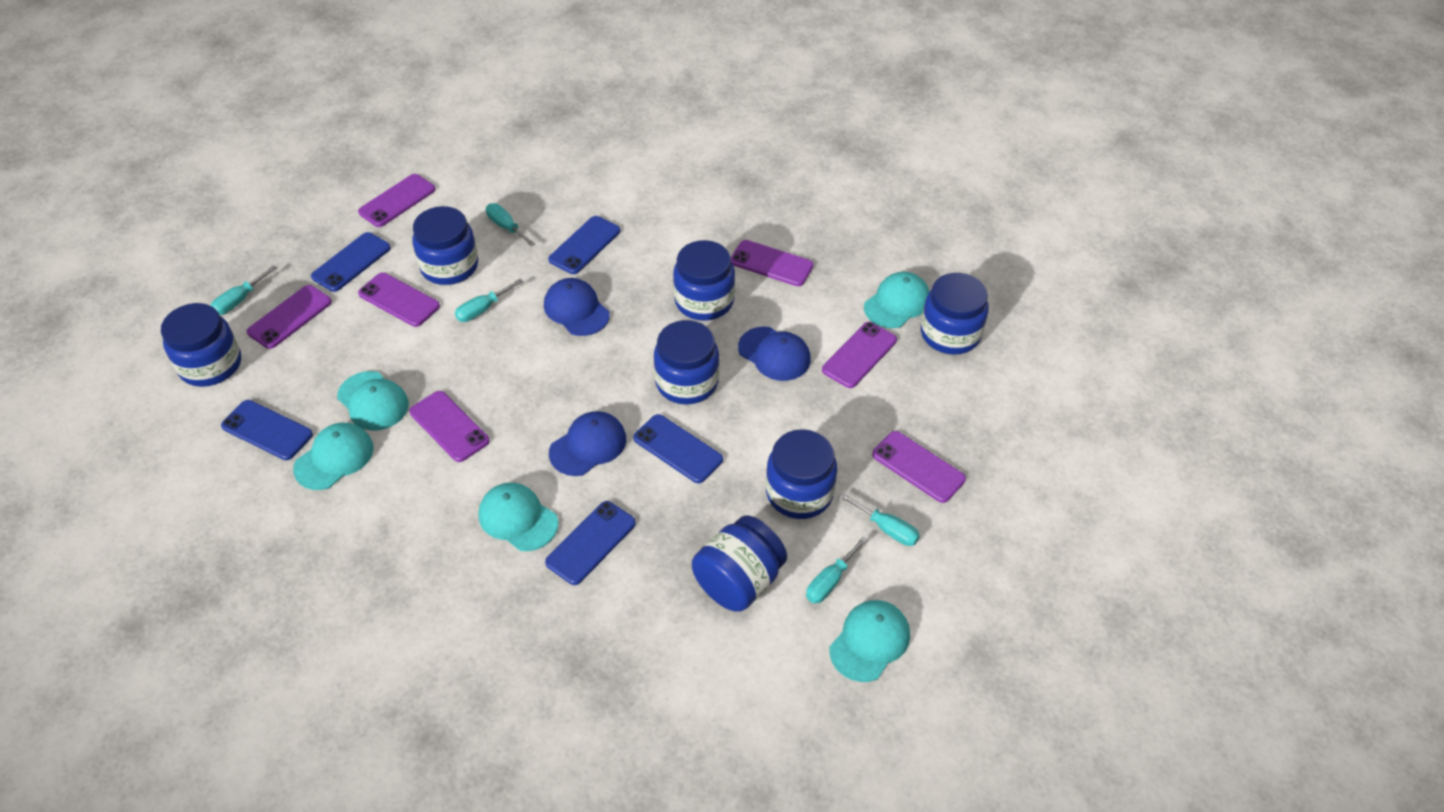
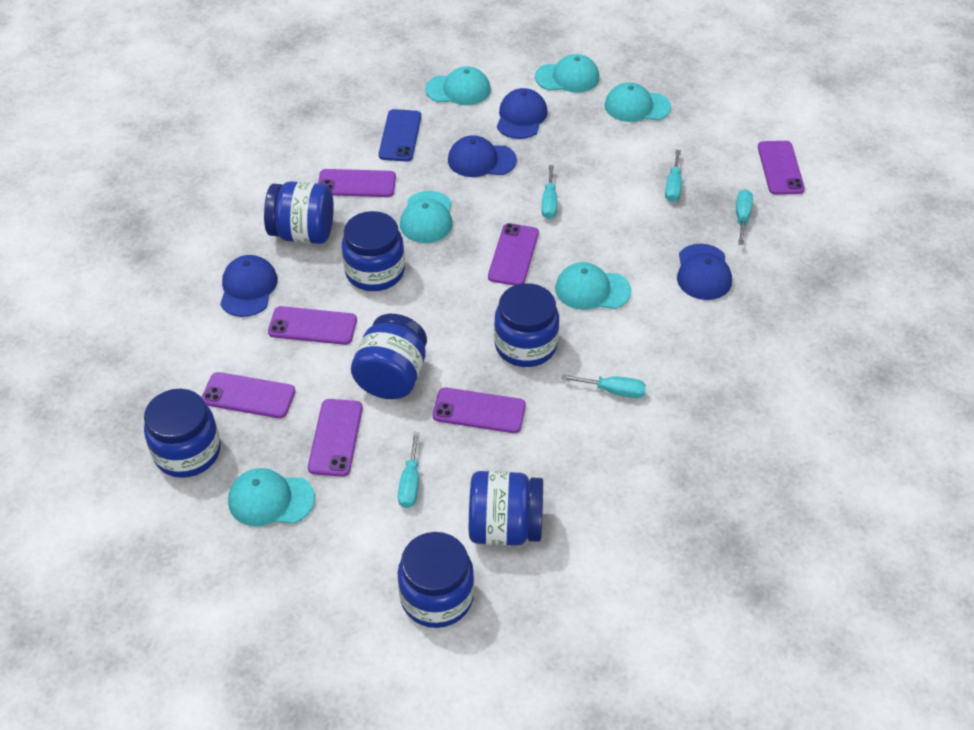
blue cap: [544,278,610,336] [549,411,626,476] [738,326,811,381] = 3 -> [220,255,278,317] [448,135,517,177] [497,88,548,139] [677,244,732,300] = 4
blue phone: [221,400,313,460] [311,232,391,292] [545,501,636,585] [548,216,620,274] [633,414,723,483] = 5 -> [379,109,421,162] = 1
turquoise cap: [293,423,374,490] [337,371,409,431] [478,483,558,551] [829,600,910,682] [864,272,930,328] = 5 -> [228,468,315,526] [400,191,453,243] [425,66,491,105] [535,54,599,93] [555,262,631,310] [605,82,671,122] = 6

